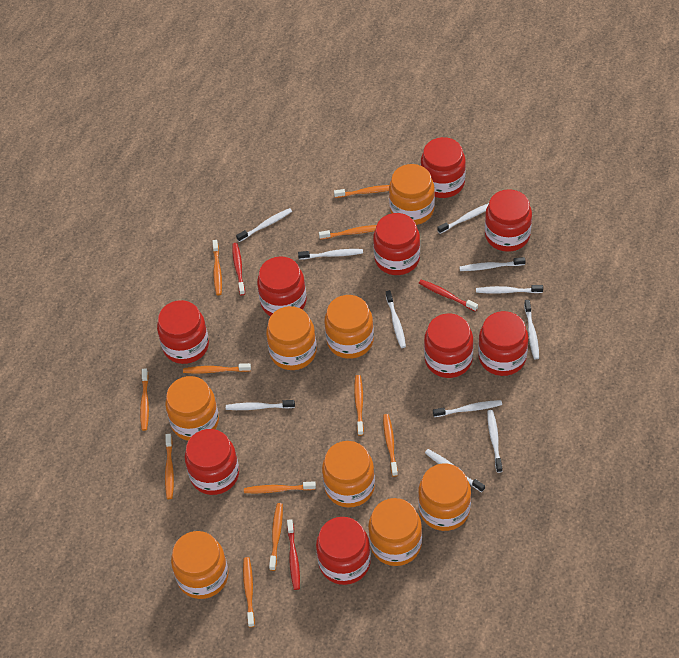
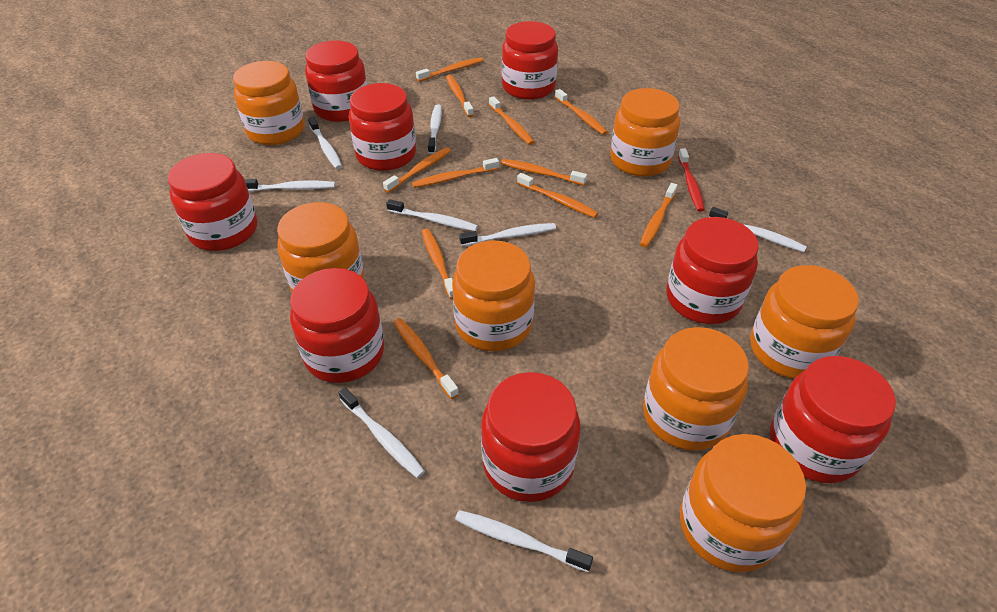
orange jar: [165,376,219,441] [171,531,228,599] [266,306,317,370] [322,441,375,508] [324,295,374,359] [368,498,422,566] [389,164,435,225] [418,464,471,531] = 8 -> [233,61,305,145] [277,202,364,292] [452,240,535,351] [610,88,680,177] [643,327,749,451] [680,434,806,572] [750,265,859,379] = 7
red jar: [157,300,209,364] [185,429,239,495] [257,256,307,317] [316,517,371,585] [373,213,420,275] [421,137,466,198] [424,313,473,378] [478,311,528,376] [485,189,532,252] = 9 -> [168,153,257,251] [290,268,384,383] [305,40,367,122] [349,83,416,171] [481,372,580,502] [502,21,558,100] [666,217,759,324] [770,356,896,483] = 8
red toothbrush: [232,243,245,295] [287,519,300,590] [419,280,478,312] = 3 -> [678,148,705,212] = 1
white toothbrush: [226,400,295,410] [236,208,292,242] [298,249,363,260] [386,290,406,348] [425,449,485,492] [433,400,502,417] [437,203,489,234] [459,257,526,271] [476,285,543,294] [487,410,502,473] [524,300,539,359] = 11 -> [244,179,335,192] [308,117,342,169] [339,387,425,478] [386,199,478,231] [428,104,442,154] [455,510,593,572] [459,223,556,246] [709,207,807,252] = 8

